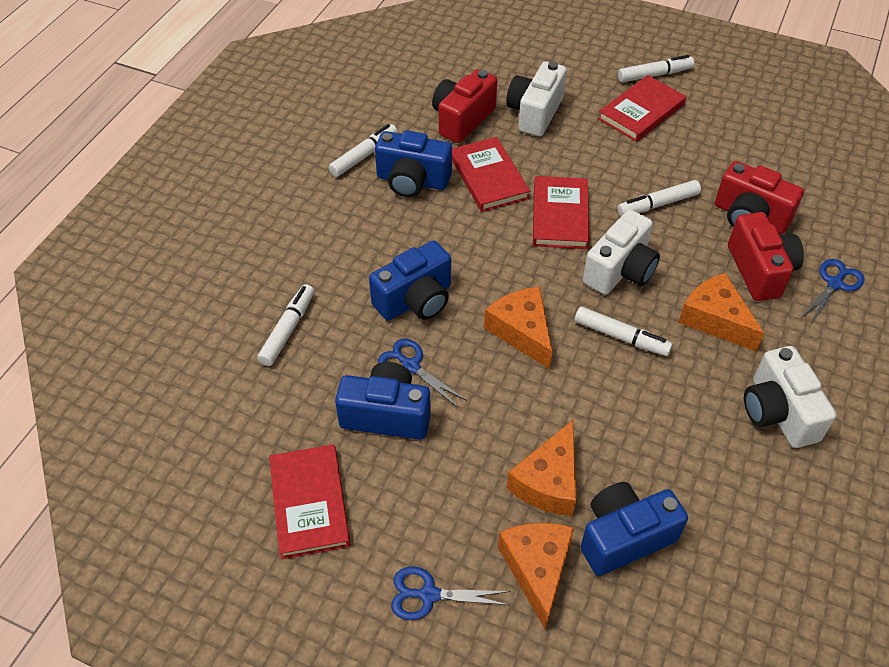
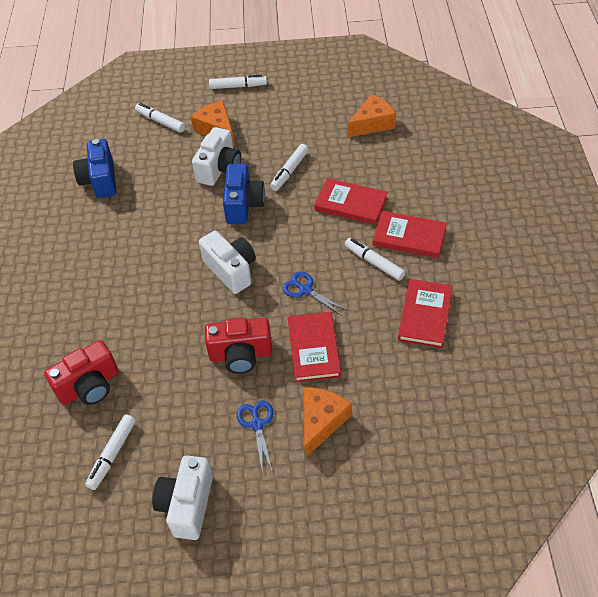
blue camera: [335,362,431,440] [369,240,451,321] [375,130,452,197] [581,482,688,576] = 4 -> [73,139,116,198] [223,164,265,224] = 2
blue scissors: [378,339,467,407] [391,566,510,620] [800,259,864,324] = 3 -> [237,401,273,474] [282,271,346,315] = 2
orange cheese: [484,287,552,370] [498,523,574,630] [507,420,576,516] [678,273,765,352] = 4 -> [191,100,235,146] [304,387,352,458] [347,94,396,137] = 3
red camera: [432,69,497,143] [715,161,804,234] [728,212,804,301] = 3 -> [44,340,119,405] [205,318,272,374] = 2

